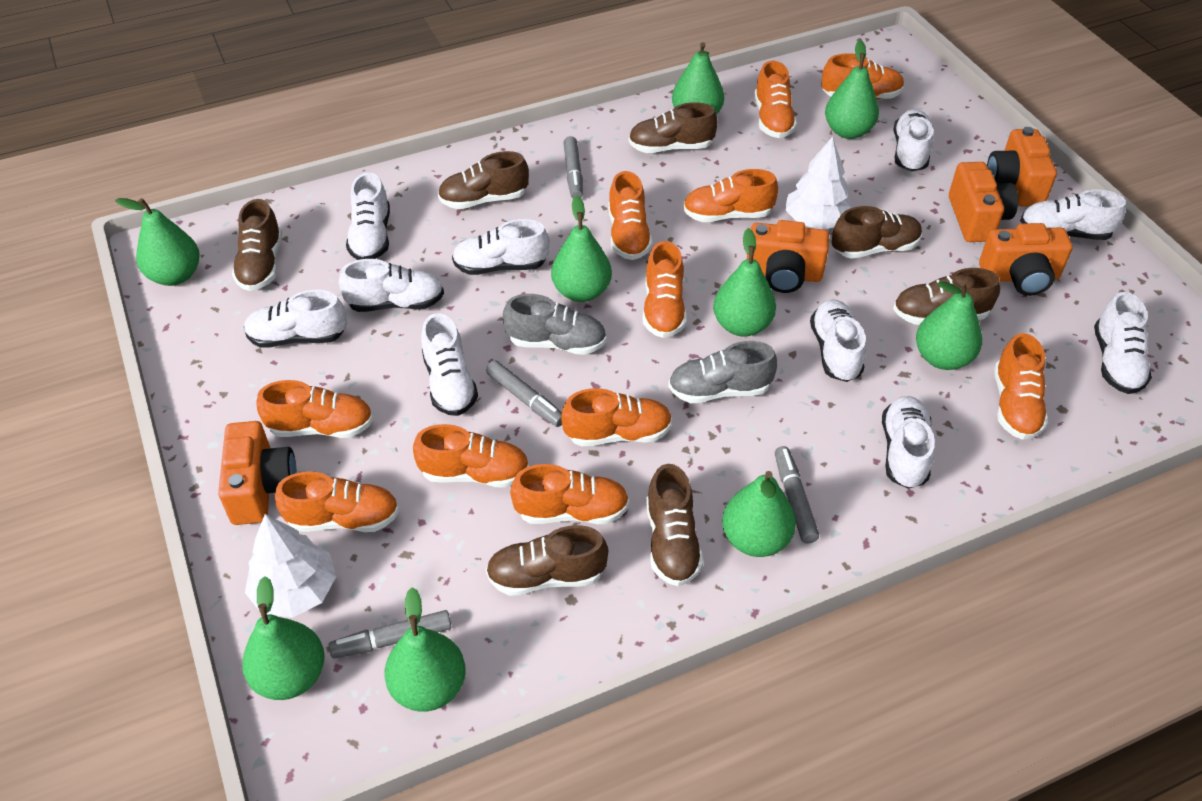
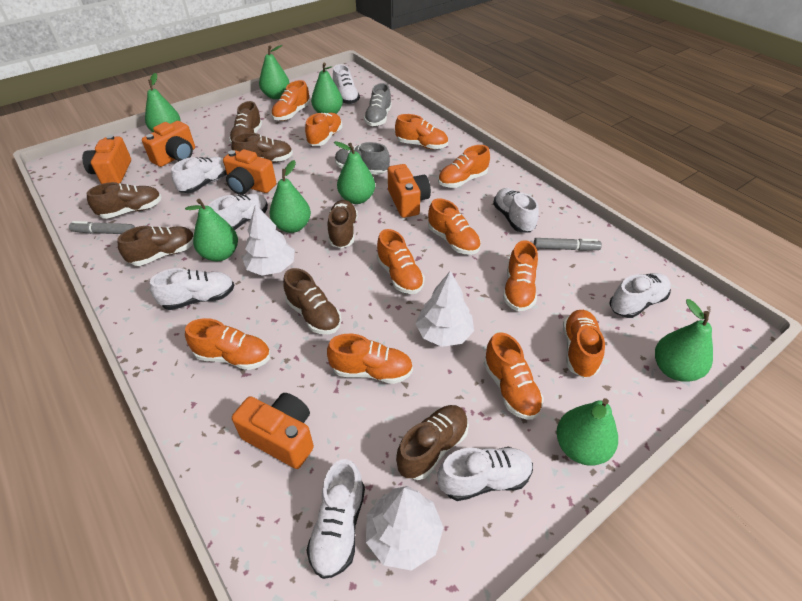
green pear: [115,198,200,286] [242,576,325,700] [385,587,466,712] [551,195,612,302] [672,42,724,115] [713,228,776,337] [722,471,796,557] [825,40,879,139] [916,281,982,370] = 9 -> [145,73,180,132] [185,199,238,261] [259,45,289,99] [269,160,311,233] [311,63,343,114] [334,141,375,204] [556,398,618,466] [655,299,713,382] = 8
grey marker: [329,610,452,658] [486,360,562,427] [563,136,583,198] [775,446,819,543] = 4 -> [69,221,135,234] [534,238,602,251] = 2
white shoe: [244,290,347,348] [339,259,444,312] [346,173,390,260] [421,313,478,416] [452,219,550,275] [810,299,866,382] [882,396,935,489] [893,109,933,171] [1020,190,1126,240] [1094,292,1152,394] = 10 -> [150,268,235,310] [171,157,227,193] [208,194,268,230] [306,459,365,579] [333,64,360,104] [437,447,533,501] [493,188,539,233] [609,273,671,318] = 8
white tree: [245,514,337,618] [785,136,853,230] = 2 -> [242,204,295,276] [366,486,444,571] [415,271,474,347] = 3

